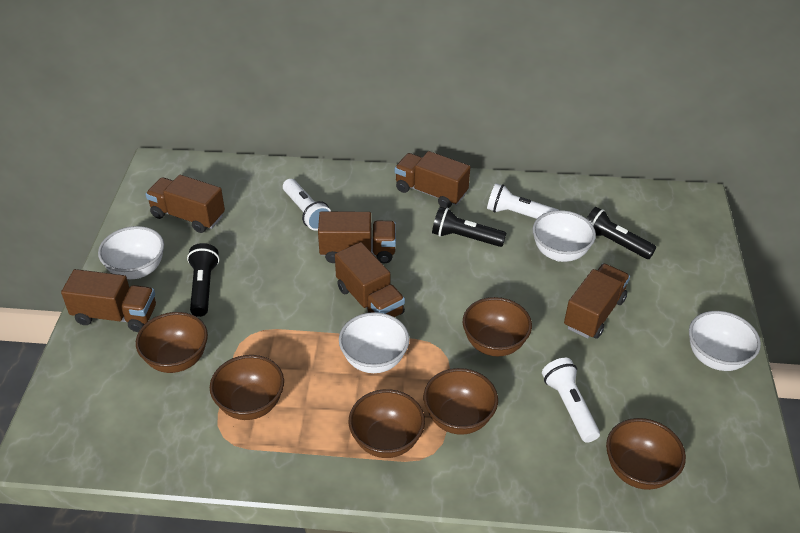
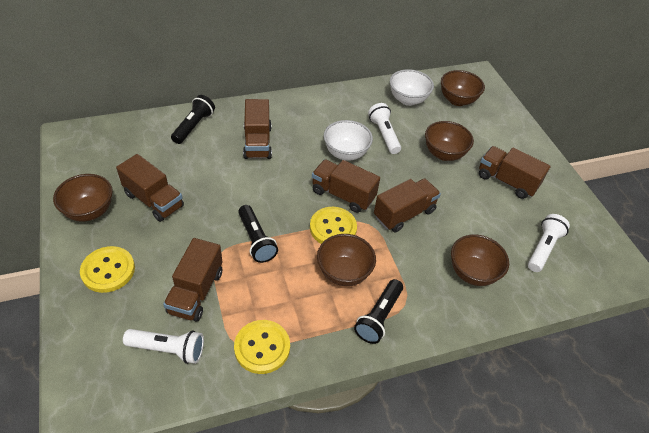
brown bowl: [136,312,208,373] [210,355,284,420] [349,389,425,458] [424,368,498,435] [463,297,532,356] [606,418,686,490] = 6 -> [53,174,113,222] [317,234,376,286] [425,121,474,161] [441,70,485,106] [451,234,509,286] = 5
white bowl: [98,226,164,279] [339,312,410,373] [533,210,596,262] [689,311,761,371] = 4 -> [324,120,373,161] [390,69,434,106] = 2
yellow button: none = 0 -> [80,246,135,293] [234,320,290,374] [310,207,357,244] = 3

